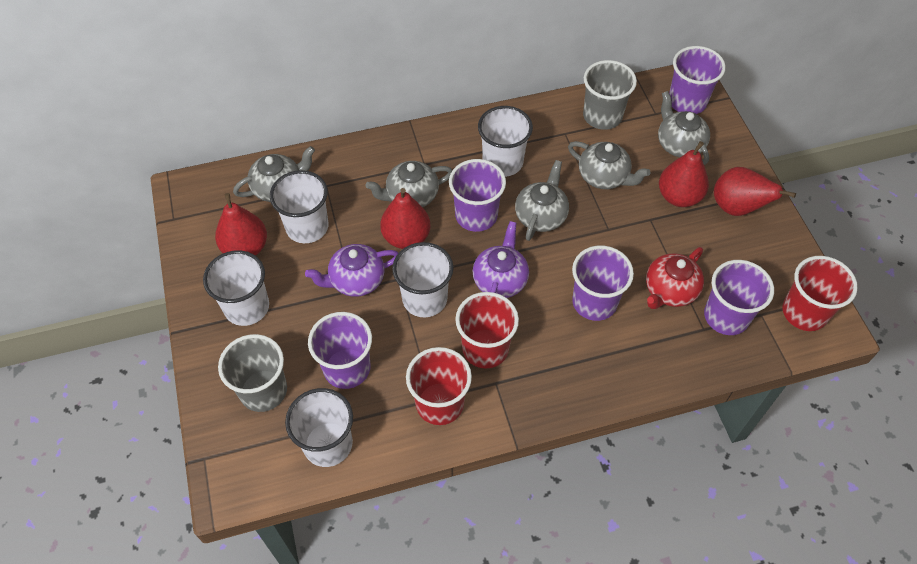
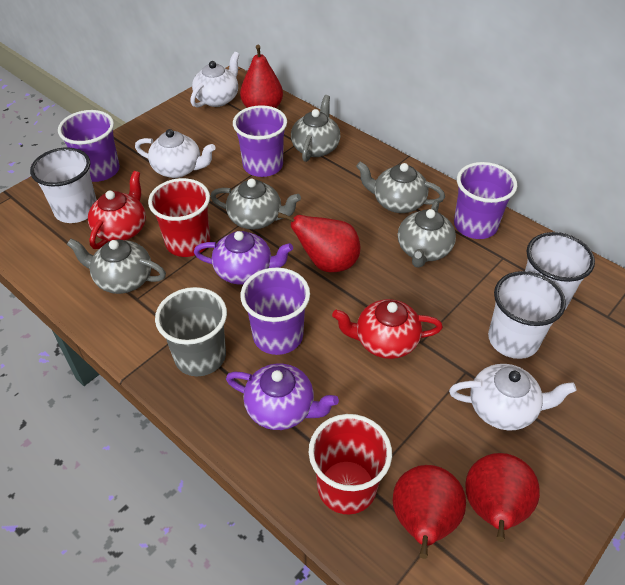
grey cup: [218,334,287,412] [583,60,637,130] = 2 -> [155,287,227,376] = 1
purple cup: [308,312,372,389] [449,159,506,232] [572,246,634,321] [669,46,726,114] [704,260,774,335] = 5 -> [58,110,120,182] [233,105,287,177] [240,267,310,355] [454,162,517,239] = 4
red cup: [406,347,472,425] [455,292,519,368] [783,256,858,331] = 3 -> [148,178,210,257] [309,414,392,514] = 2
red teapot: [646,247,704,309] = 1 -> [88,171,146,249] [332,299,443,359] = 2
white cup: [203,250,269,326] [270,170,328,243] [285,388,353,467] [392,242,454,318] [478,106,533,177] = 5 -> [30,147,97,223] [488,271,566,359] [525,232,595,310] = 3
white teapot: none = 0 -> [135,129,216,178] [190,52,239,108] [449,364,576,430] = 3

